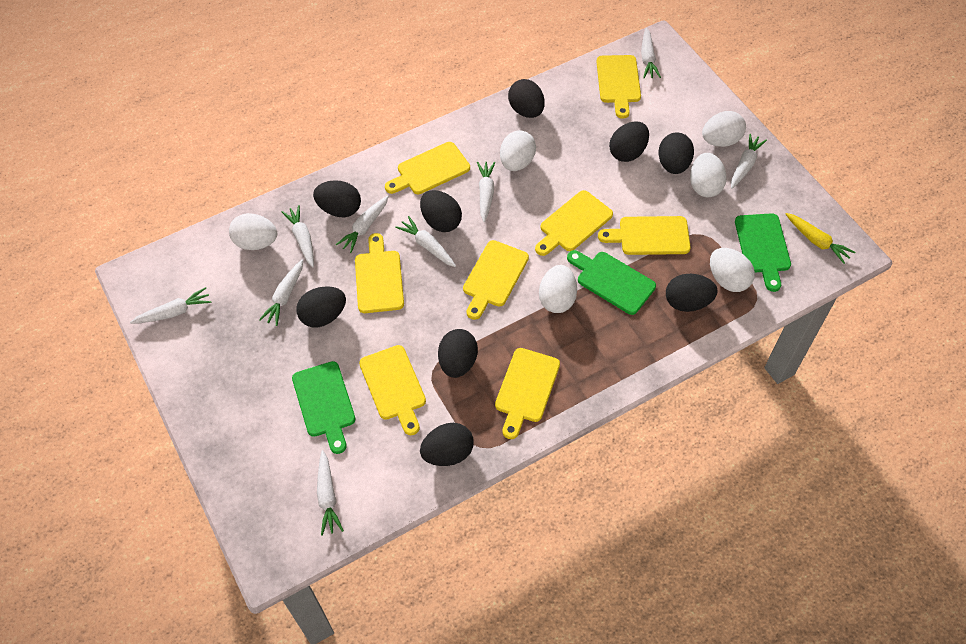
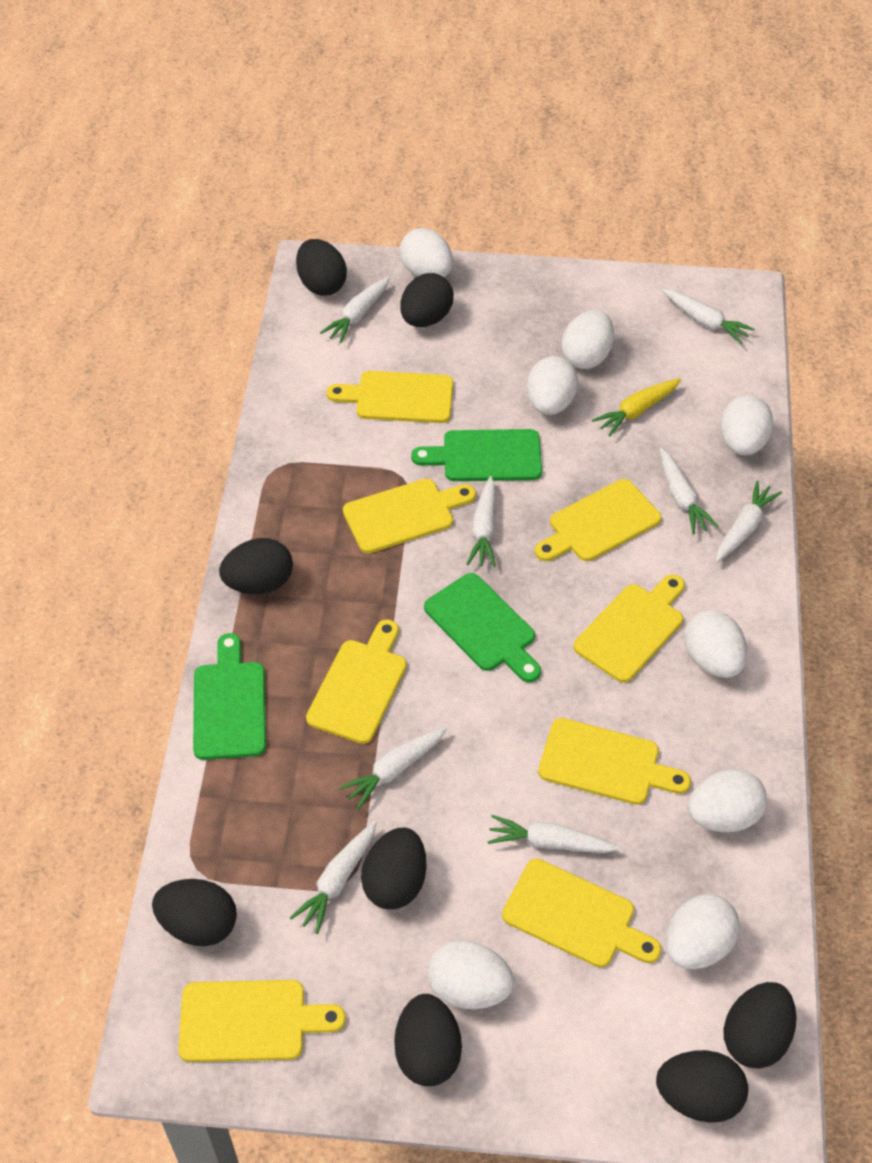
black egg: [297,286,346,327] [313,180,361,217] [420,190,462,232] [420,423,474,466] [438,329,478,378] [508,79,545,118] [609,122,649,162] [658,133,694,174] [666,274,718,312] = 9 -> [152,879,237,946] [219,538,293,594] [296,239,347,295] [361,827,427,909] [394,994,462,1086] [400,273,454,327] [656,1050,748,1123] [723,982,797,1069] = 8
white carrot: [130,287,212,324] [259,259,303,326] [281,205,314,267] [317,450,344,536] [336,196,389,253] [395,216,456,267] [477,162,495,222] [641,27,661,78] [731,134,767,189] = 9 -> [290,821,377,934] [320,277,390,343] [339,727,448,810] [467,476,496,567] [487,815,620,853] [660,448,719,535] [662,289,755,344] [716,480,782,562] = 8
white egg: [229,213,277,250] [500,130,536,171] [539,265,577,313] [690,153,727,197] [702,111,746,147] [710,248,755,292] = 6 -> [399,228,453,277] [427,940,514,1009] [527,356,578,415] [561,310,614,369] [666,894,740,969] [684,610,747,678] [688,770,767,832] [720,395,773,455] = 8

